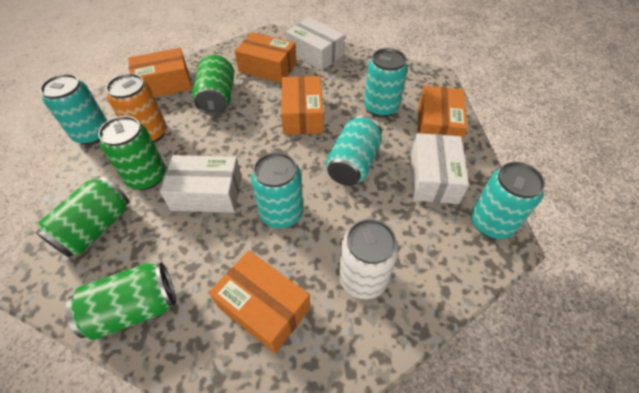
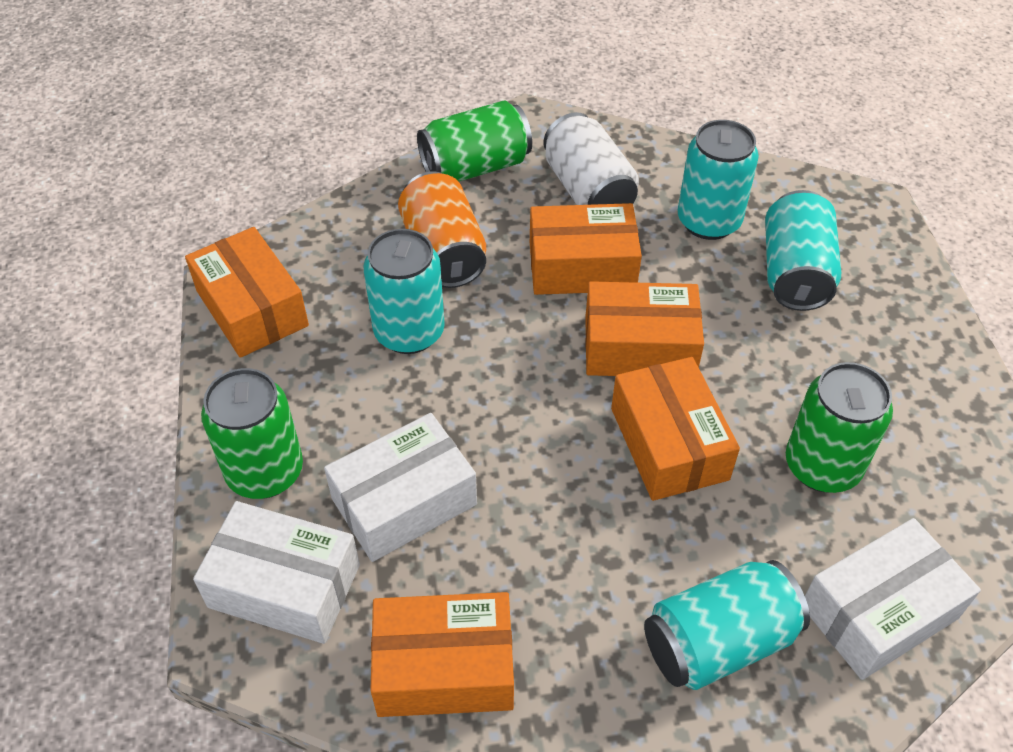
green can: [36,176,129,258] [66,263,176,340] [98,116,166,190] [192,55,234,115] = 4 -> [201,368,303,499] [417,100,532,182] [786,362,893,493] = 3
turquoise can: [40,74,108,145] [251,152,303,228] [326,115,382,186] [364,48,408,117] [471,162,545,239] = 5 -> [363,229,445,354] [644,560,810,690] [677,120,759,240] [765,190,841,311] = 4

